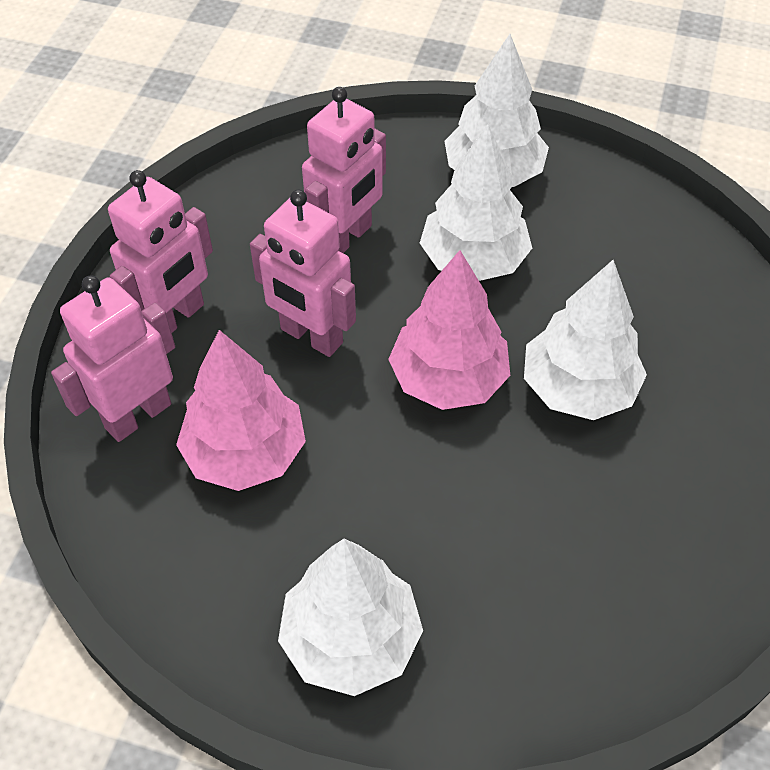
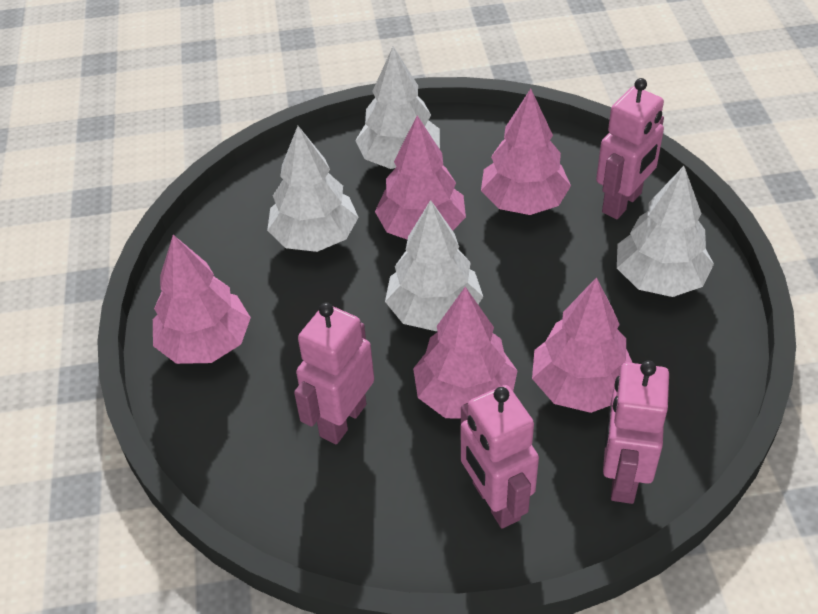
pink tree: [176,330,306,491] [388,250,510,410] = 2 -> [153,235,251,364] [375,115,466,240] [413,287,517,419] [481,89,571,215] [532,277,632,413] = 5

